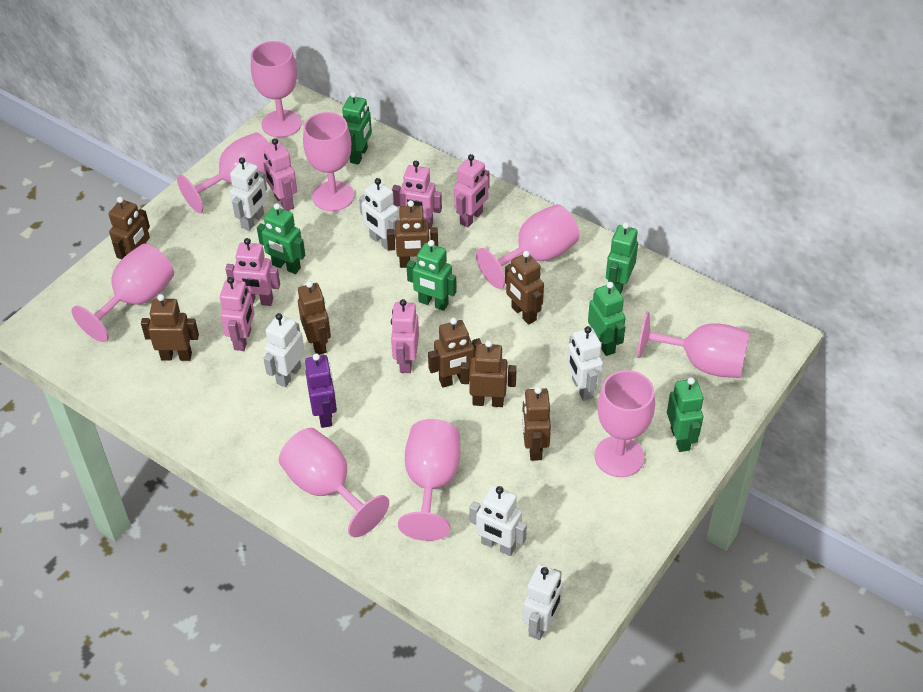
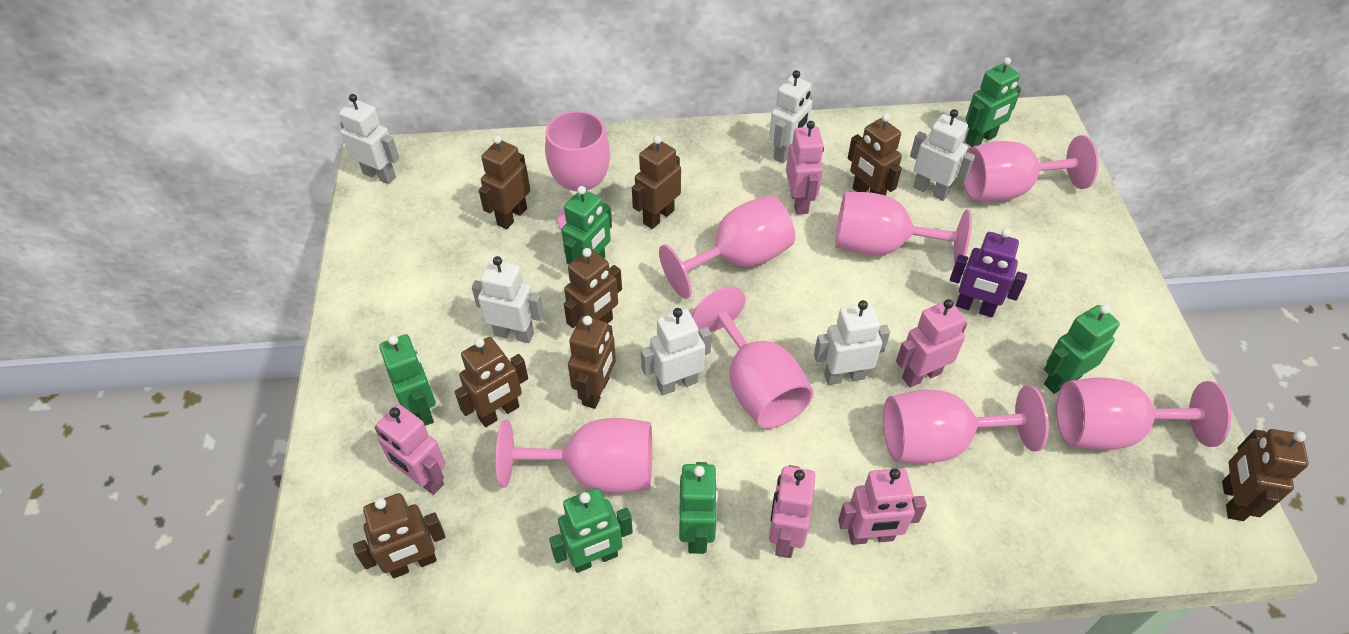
pink goblet: [71,243,174,342] [177,132,270,213] [251,41,302,138] [279,428,389,537] [303,112,354,211] [398,419,460,541] [476,204,579,289] [595,370,655,477] [637,312,750,378] = 9 -> [496,418,652,493] [545,111,612,229] [659,195,795,299] [692,287,814,429] [835,192,972,263] [883,385,1049,464] [963,135,1099,201] [1056,377,1231,450] = 8
pink robot: [220,277,254,351] [225,238,280,306] [263,138,297,211] [391,299,419,373] [392,161,442,229] [454,154,490,228] = 6 -> [375,404,445,495] [769,465,816,558] [786,121,824,215] [838,468,927,545] [896,299,967,387] = 5

